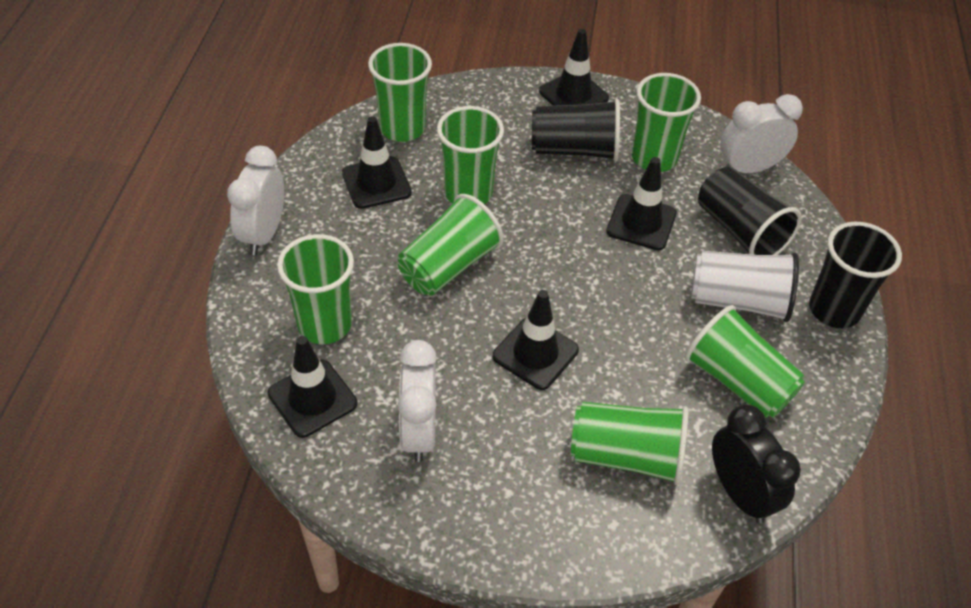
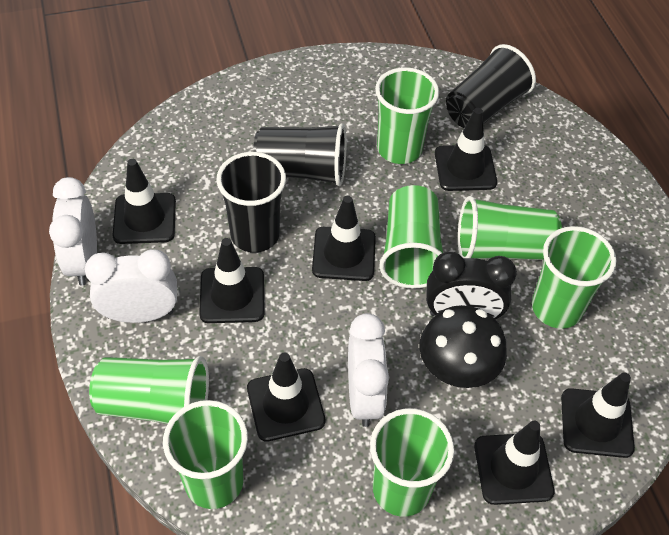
black mushroom: none = 0 -> [419,305,507,388] = 1
black traffic cone: [268,336,357,438] [342,116,412,209] [493,290,579,390] [539,29,609,106] [606,157,677,250] = 5 -> [113,159,176,244] [199,238,264,323] [247,352,325,442] [312,196,376,281] [435,108,497,191] [474,421,555,505] [561,372,635,458] = 7
white cup: [691,251,799,322] = 1 -> none = 0

